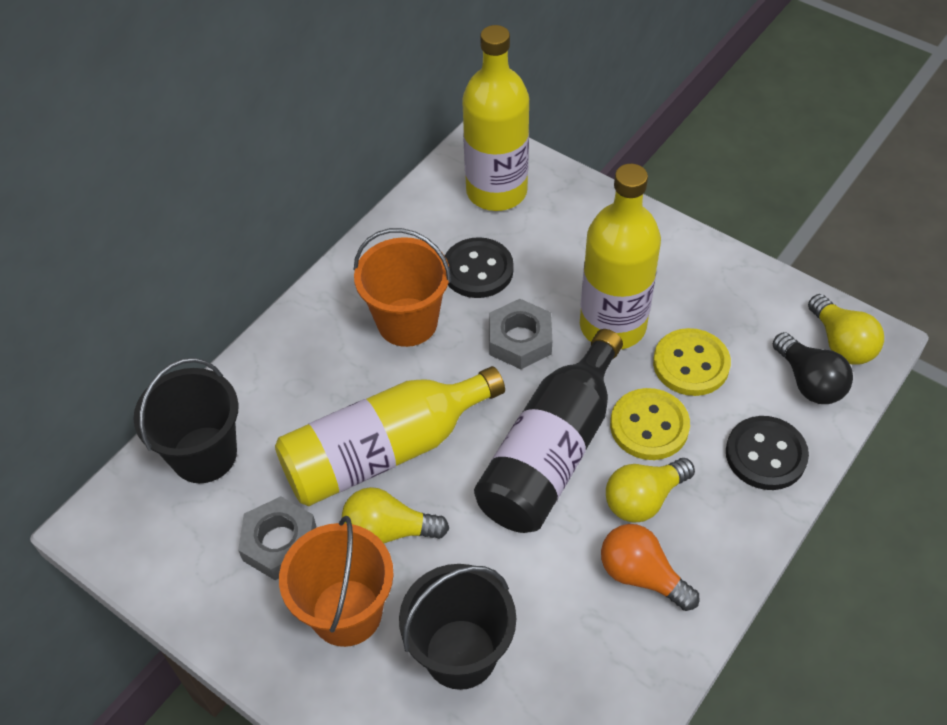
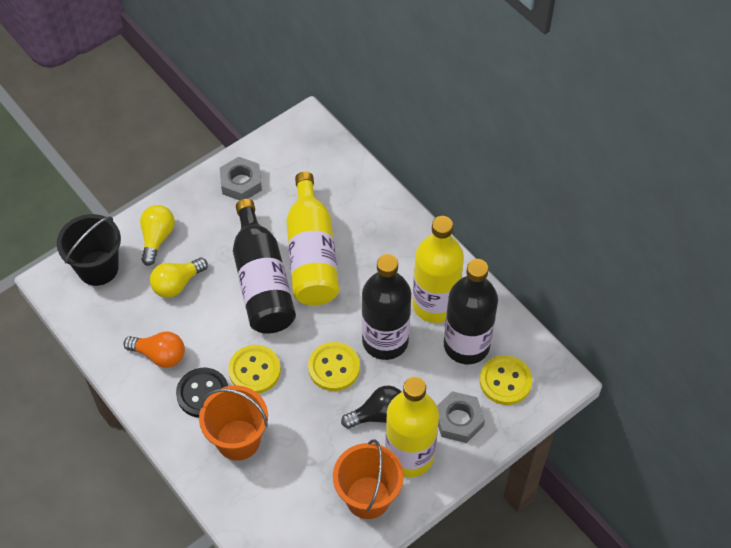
black bottle: [474,329,623,533] = 1 -> [233,199,296,334] [362,254,411,360] [444,259,498,364] = 3
black bucket: [133,358,239,483] [399,564,516,690] = 2 -> [57,214,121,286] = 1
black button: [445,237,514,298] [726,416,809,490] = 2 -> [176,368,228,418] = 1
yellow button: [610,388,690,460] [653,328,731,396] = 2 -> [228,345,281,394] [308,342,360,391] [480,355,532,405] = 3
yellow light bulb: [342,487,449,543] [606,458,695,523] [808,294,884,365] = 3 -> [140,205,175,266] [150,257,208,298] = 2

